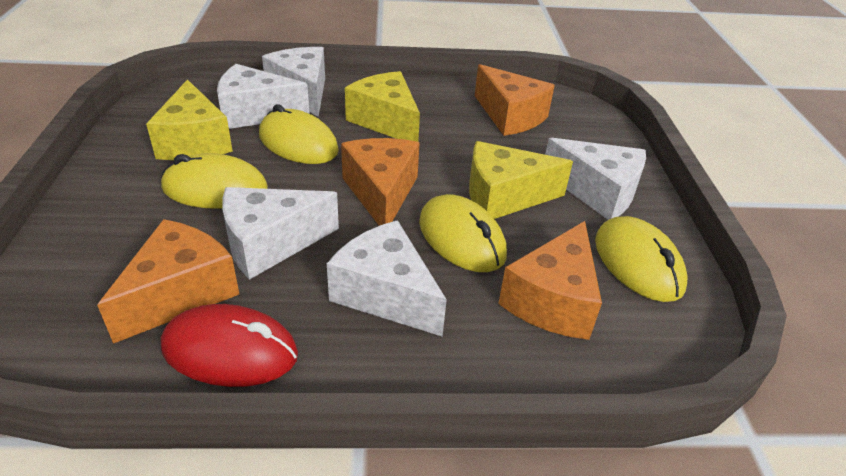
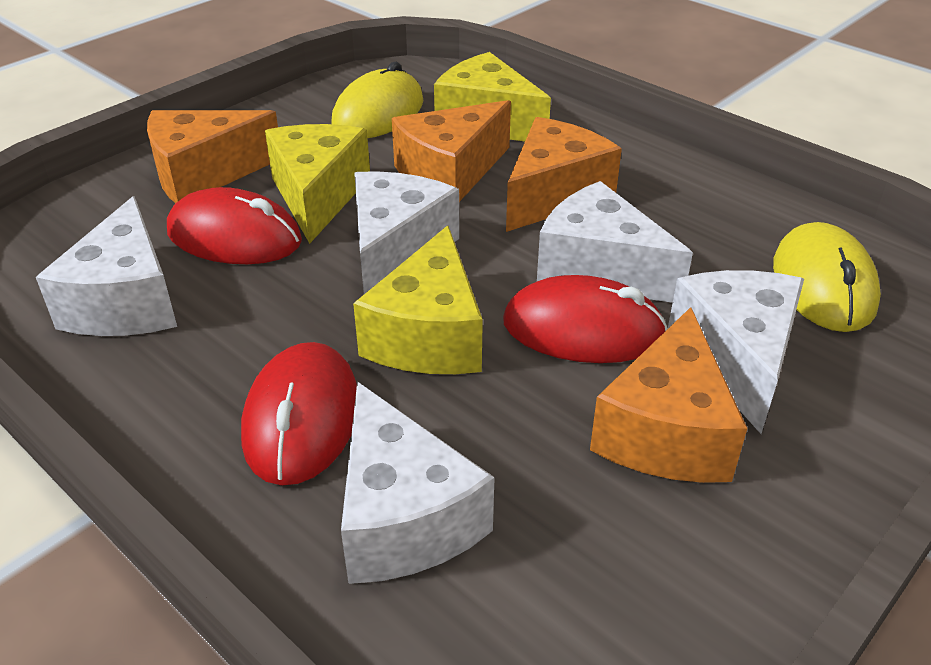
red mouse: [161,304,298,387] = 1 -> [167,187,302,264] [241,342,357,485] [503,275,668,363] = 3
yellow mouse: [161,153,268,209] [259,104,339,164] [419,194,507,272] [595,216,687,302] = 4 -> [332,62,424,138] [773,222,881,332] = 2

